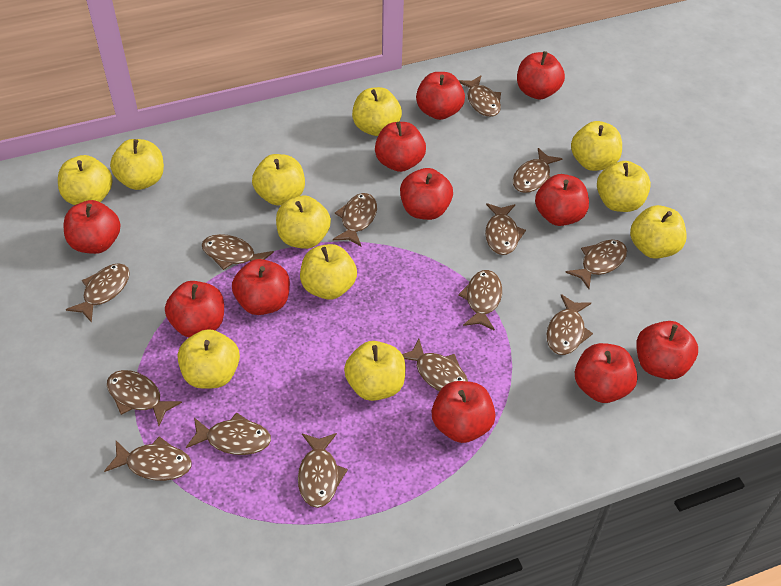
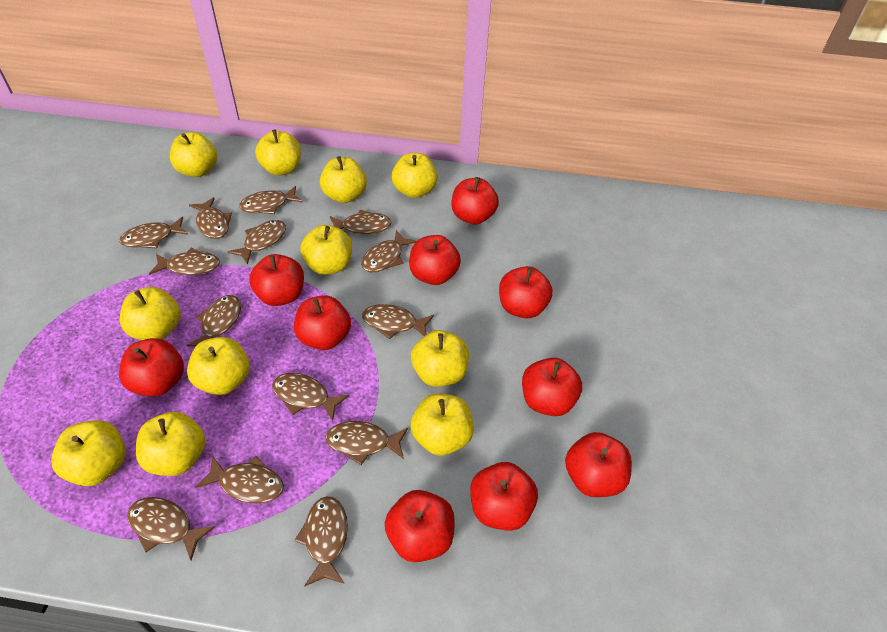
red apple: [64,200,120,254] [165,281,224,337] [232,259,290,315] [375,122,426,172] [400,168,453,220] [416,72,465,120] [432,381,496,443] [517,51,565,99] [535,174,589,226] [575,343,638,403] [636,321,698,379] = 11 -> [119,338,184,397] [249,254,304,306] [294,295,351,350] [385,490,455,562] [409,235,461,285] [451,177,499,224] [470,462,538,531] [499,266,553,318] [522,358,582,416] [565,432,632,497] = 10

